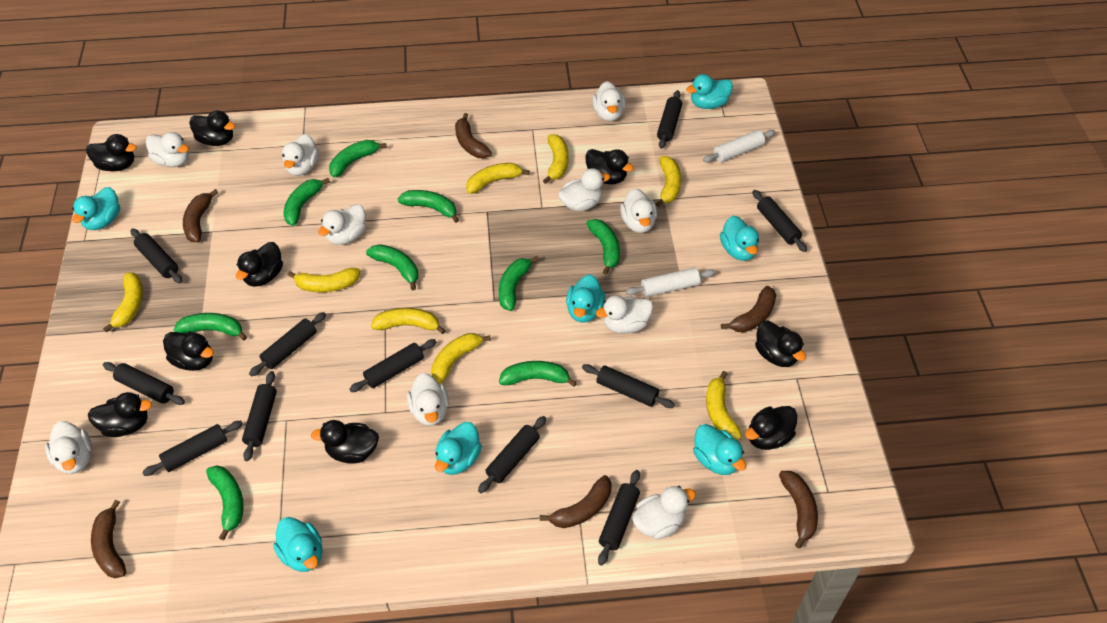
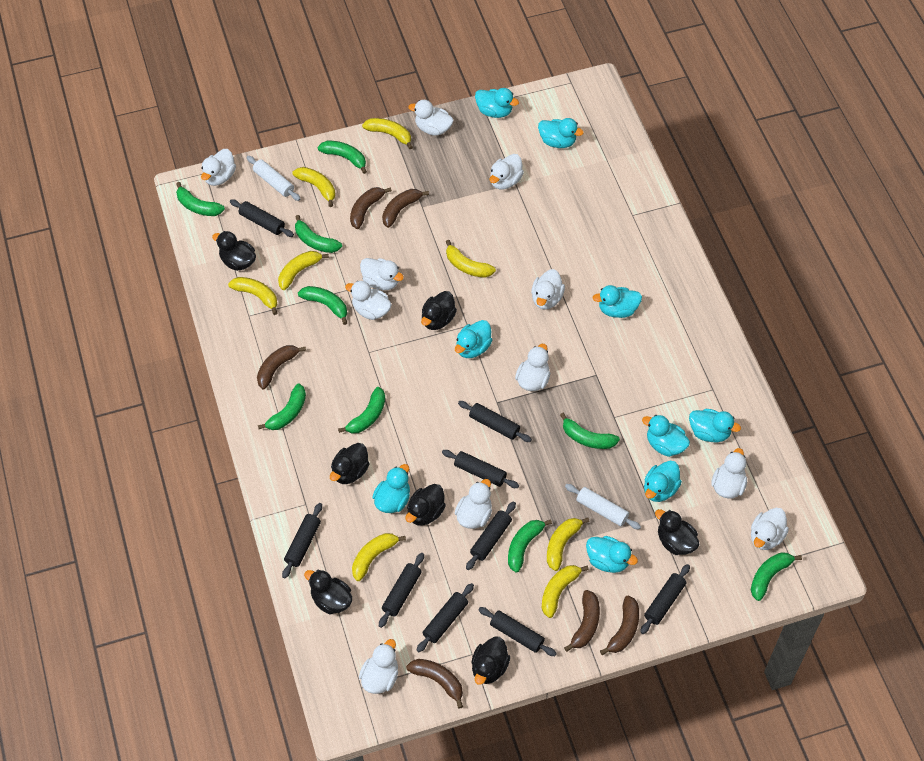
black duck: [86,134,137,171] [88,392,152,437] [163,331,214,371] [189,110,235,146] [236,242,283,287] [311,420,379,464] [585,149,634,184] [745,406,798,450] [755,320,806,367] = 9 -> [212,231,256,271] [304,570,352,614] [330,443,370,484] [406,484,446,526] [421,291,457,330] [471,637,510,685] [655,509,699,555] = 7
black rolling pin: [103,362,185,405] [131,229,182,283] [142,421,243,476] [242,371,277,461] [249,312,326,377] [349,339,436,392] [478,416,546,493] [582,364,675,408] [598,470,640,566] [657,90,682,149] [752,190,807,252] = 11 -> [230,199,294,237] [282,503,322,579] [379,553,424,628] [417,583,474,652] [442,450,519,488] [458,401,532,442] [466,501,516,570] [478,607,557,656] [640,564,690,634] = 9
turquoise duck: [72,187,120,230] [273,517,323,572] [435,422,482,475] [566,274,605,322] [686,74,733,109] [693,424,746,475] [720,216,759,261] = 7 -> [373,464,410,513] [455,320,492,358] [475,88,519,118] [538,118,584,148] [586,536,638,573] [592,285,642,318] [642,415,690,457] [644,461,682,502] [689,409,741,442] = 9
white duck: [45,421,92,474] [146,132,189,167] [282,134,319,176] [318,204,366,245] [407,373,449,426] [558,168,610,211] [592,81,626,121] [596,295,653,333] [620,188,657,233] [632,486,696,540] = 10 -> [201,149,236,186] [345,281,392,320] [359,639,398,694] [360,258,404,290] [408,100,454,136] [455,479,492,529] [490,154,524,189] [515,344,550,391] [531,269,565,310] [711,448,747,499] [751,508,789,550] = 11

